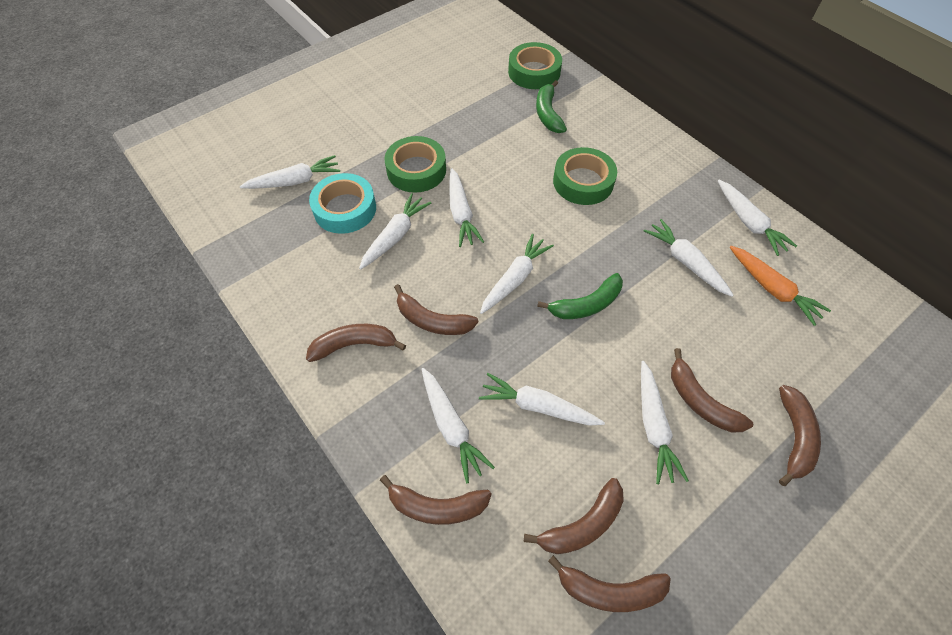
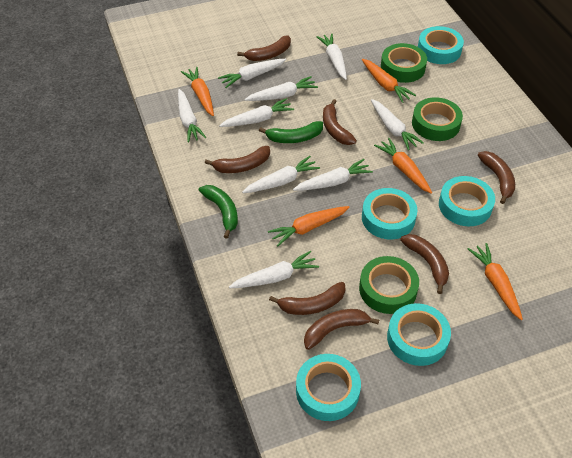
orange carrot: [730,246,831,326] = 1 -> [181,67,214,116] [268,206,349,246] [362,59,416,103] [374,138,432,194] [468,243,523,320] = 5
turquoise tape: [309,173,376,234] = 1 -> [296,354,361,421] [362,188,417,239] [387,303,451,366] [418,26,464,64] [439,176,495,226] = 5

